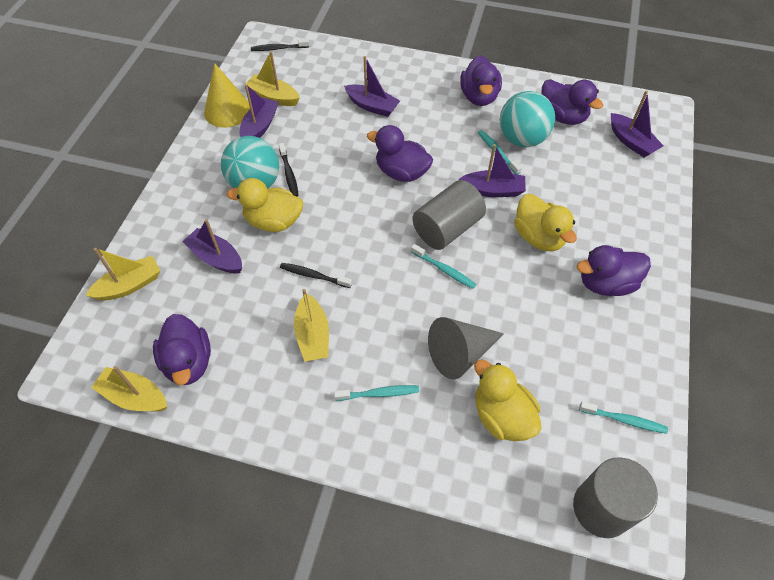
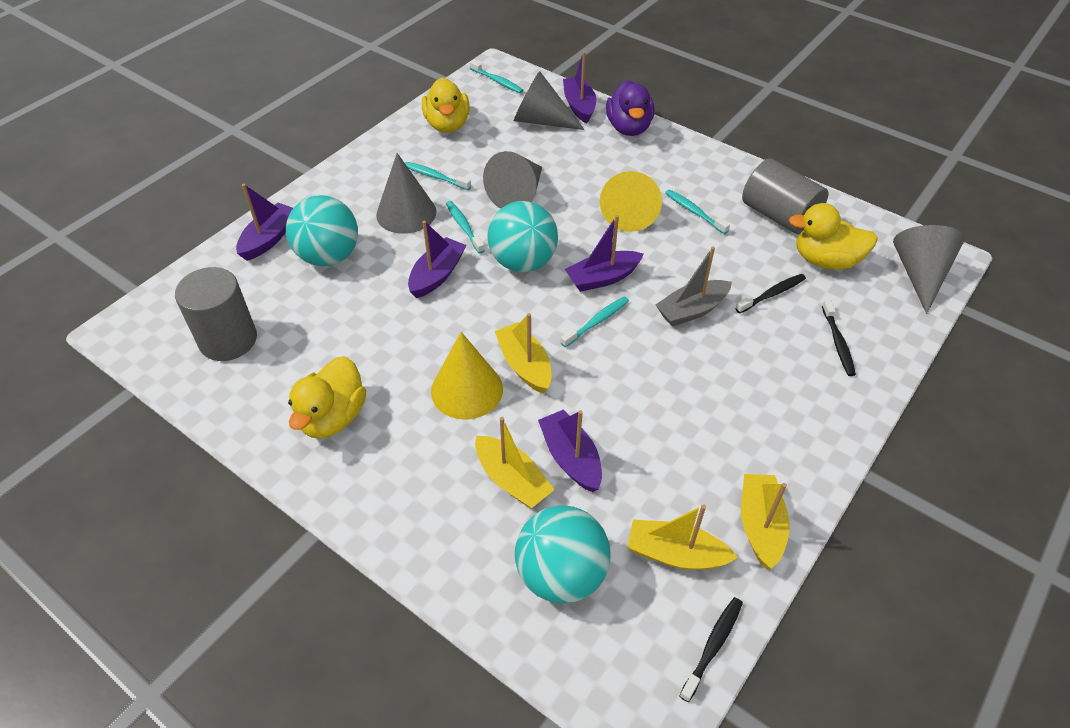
grey boat: none = 0 -> [655,247,732,326] = 1
grey cone: [428,317,504,380] = 1 -> [376,153,437,234] [483,151,542,209] [514,71,585,130] [893,225,965,314] = 4
purple duck: [153,314,211,385] [367,125,433,182] [460,55,502,106] [541,79,603,125] [577,245,651,296] = 5 -> [606,80,655,136] = 1
turquoise ball: [221,136,279,189] [499,91,555,147] = 2 -> [286,195,358,266] [487,201,558,272] [515,505,610,603] = 3
turquoise toothbrush: [334,385,419,401] [411,244,476,289] [478,130,522,175] [579,401,668,434] = 4 -> [405,162,471,190] [446,201,485,254] [469,60,523,93] [561,296,629,347] [665,189,730,234] = 5
yellow cone: [204,63,250,128] = 1 -> [431,332,503,419] [600,171,662,232] = 2

